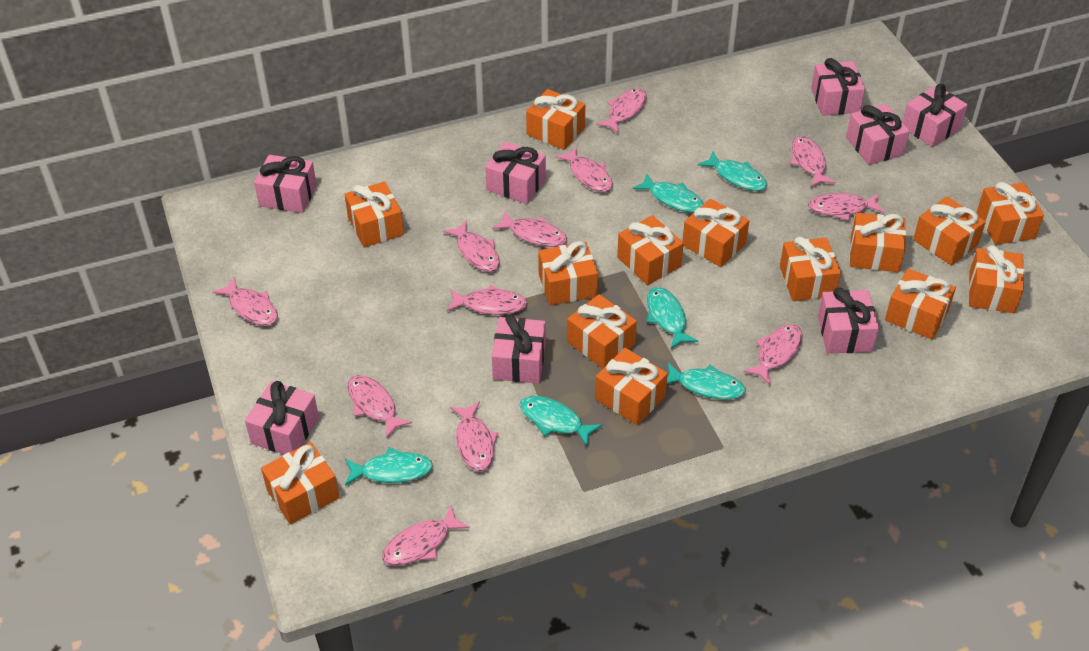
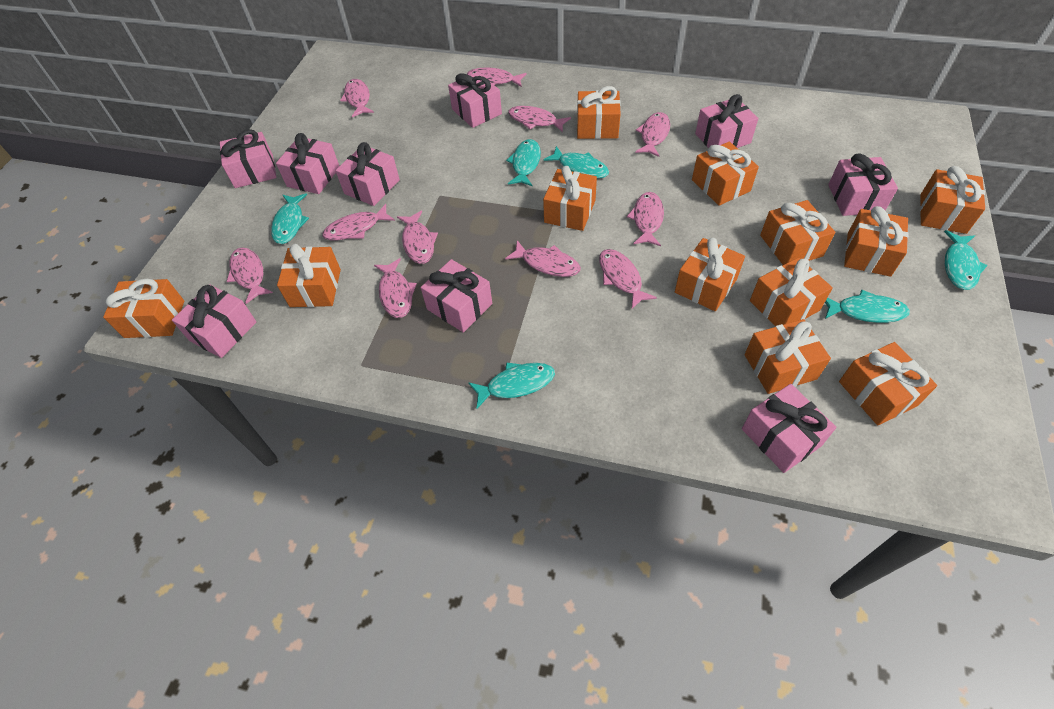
orange gift: [261,442,340,525] [345,182,404,247] [526,89,585,150] [538,241,598,305] [567,294,637,368] [595,348,668,425] [617,215,684,285] [682,199,749,267] [780,237,841,301] [850,213,906,272] [885,268,956,340] [913,197,986,265] [969,245,1025,313] [977,182,1044,245] = 14 -> [103,279,184,338] [277,244,341,307] [543,166,597,231] [577,86,621,139] [675,238,745,311] [692,142,759,206] [745,319,831,394] [750,257,833,326] [760,200,836,265] [839,342,937,425] [844,206,909,277] [920,166,985,234] = 12
pink fish: [213,276,278,326] [348,375,412,438] [382,505,470,566] [443,220,500,272] [447,285,528,315] [450,401,499,471] [492,211,567,247] [555,147,613,192] [596,88,647,133] [744,324,802,385] [791,136,836,187] [808,193,885,221] = 12 -> [227,247,273,304] [322,204,395,241] [340,79,374,117] [374,258,417,318] [397,210,438,264] [467,67,526,87] [505,240,581,277] [508,106,571,132] [599,249,657,309] [627,192,664,246] [635,112,670,157] = 11
pink gift: [245,381,319,454] [254,155,317,213] [485,142,546,204] [492,314,546,383] [811,58,865,116] [818,287,879,354] [846,104,910,165] [903,84,968,147] = 8 -> [172,284,256,358] [220,129,277,188] [276,133,339,194] [335,142,400,206] [421,259,492,333] [448,72,502,128] [695,94,758,148] [742,384,836,473] [828,154,898,216] = 9

